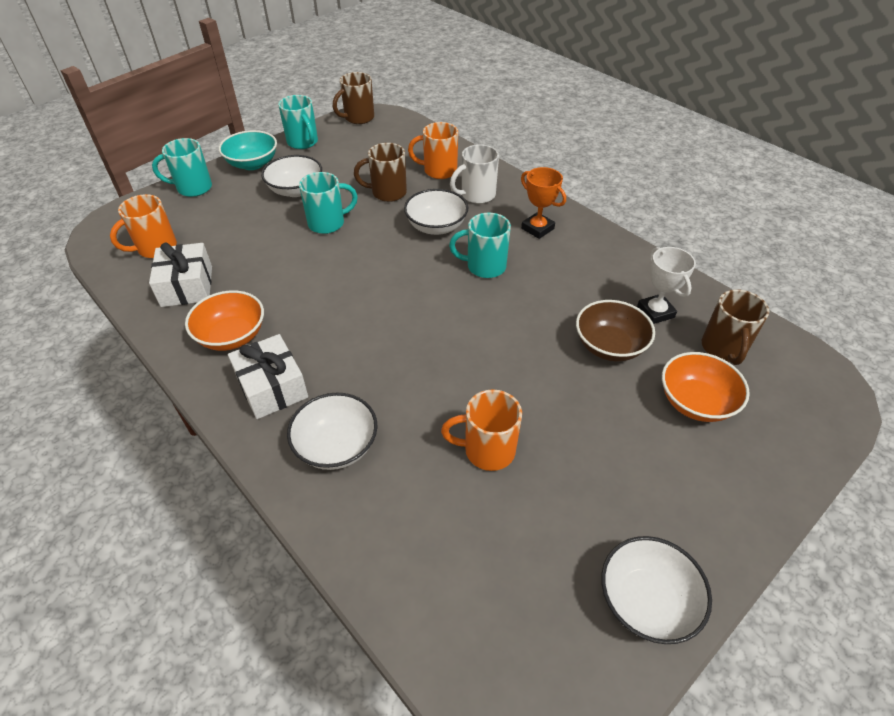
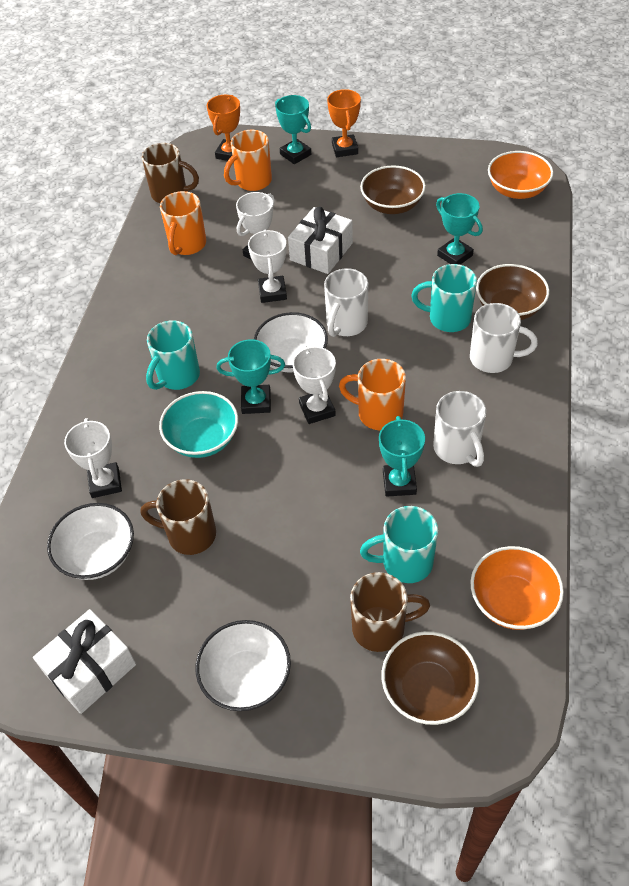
brown bowl: [576,300,655,362] = 1 -> [360,165,426,214] [382,631,479,725] [476,264,549,320] = 3
orange trophy: [521,167,566,239] = 1 -> [207,95,240,161] [327,89,361,157] = 2
turquoise mug: [152,138,212,197] [278,95,318,149] [299,172,358,234] [449,213,511,278] = 4 -> [146,320,200,390] [360,506,438,583] [411,264,477,332] = 3
turquoise trophy: none = 0 -> [216,339,285,414] [275,95,311,164] [379,416,425,497] [436,193,483,265] = 4
white bowl: [261,155,322,197] [287,393,377,470] [404,189,468,235] [601,536,712,644] = 4 -> [47,503,134,580] [196,620,291,711] [254,312,328,373] = 3
white mug: [450,144,499,204] = 1 -> [324,268,368,337] [433,391,486,467] [470,303,538,373] = 3
white trophy: [637,247,696,324] = 1 -> [64,418,122,498] [236,192,275,260] [248,229,287,303] [293,346,336,424] = 4

